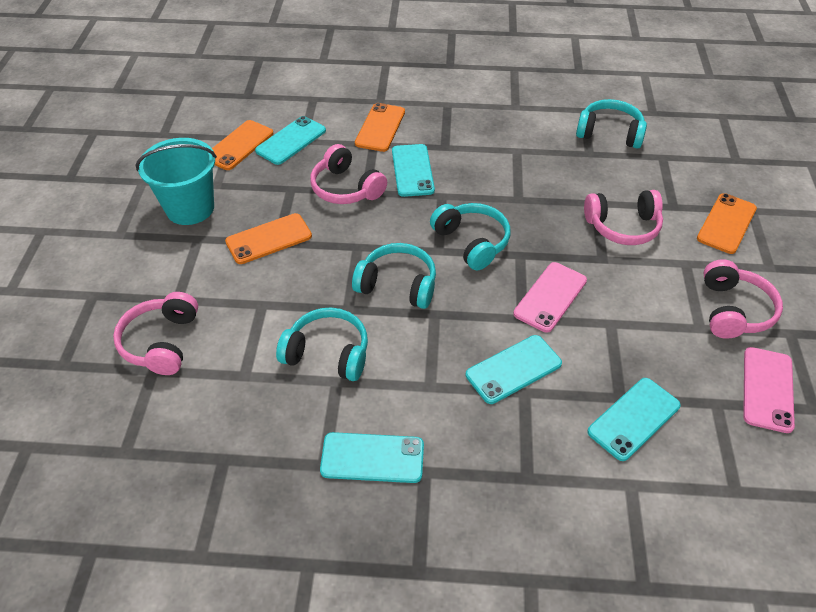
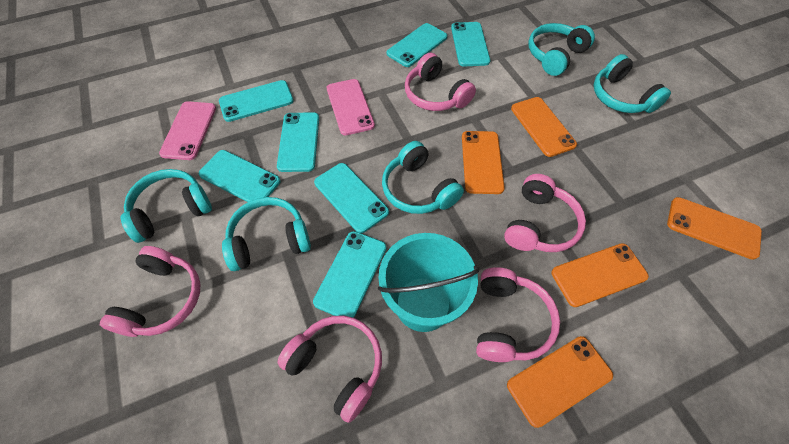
orange phone: [212,120,273,170] [225,213,312,264] [355,103,405,152] [697,193,757,254] = 4 -> [462,131,505,194] [507,336,613,428] [511,97,577,157] [551,243,649,307] [667,197,762,260] = 5
pink headphones: [113,292,198,375] [310,144,387,204] [584,190,663,245] [703,259,783,339] = 4 -> [100,246,200,337] [277,315,382,423] [405,53,476,111] [476,267,560,362] [504,174,586,252] = 5
turquoise headphones: [276,307,368,381] [352,243,436,309] [430,203,511,271] [576,99,647,149] = 4 -> [120,169,212,243] [222,197,311,271] [382,141,464,214] [528,23,595,76] [594,54,671,113] = 5
turquoise phone: [255,116,326,165] [320,432,424,483] [392,144,435,197] [466,335,562,404] [587,378,681,461] = 5 -> [199,150,280,202] [219,80,294,122] [277,112,319,172] [313,231,386,318] [314,163,389,233] [387,23,447,67] [451,22,490,67] = 7

